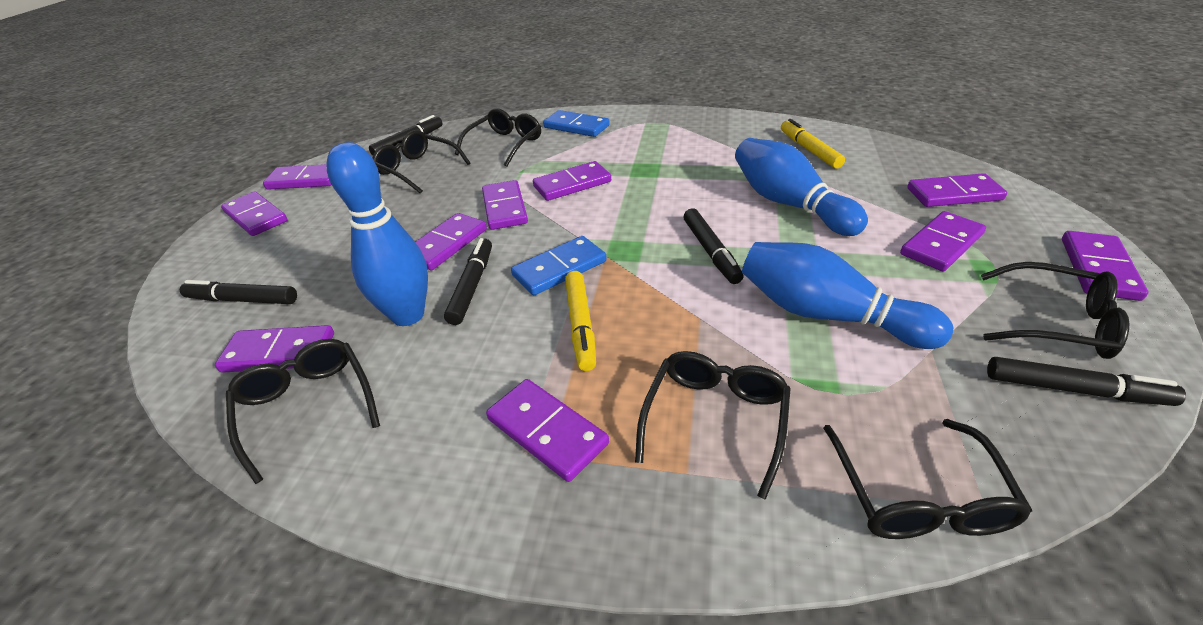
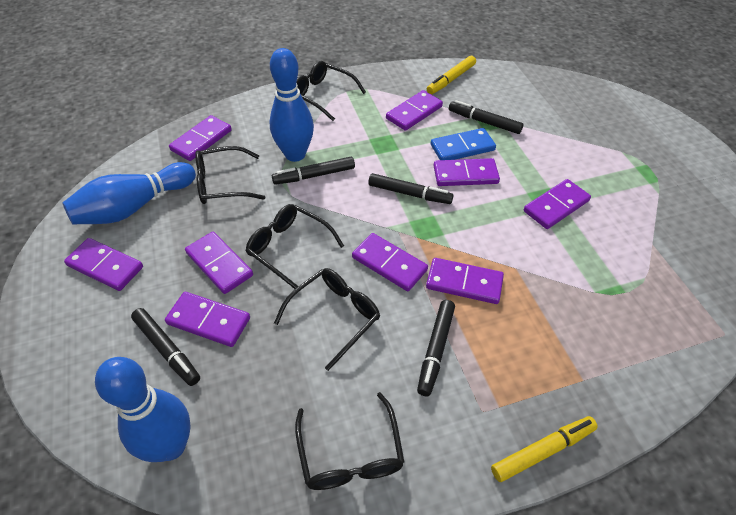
black glasses: [226,339,380,484] [372,130,470,194] [455,108,541,167] [635,351,791,500] [823,419,1032,539] [981,262,1129,359] = 6 -> [195,146,266,204] [245,204,344,289] [274,268,380,371] [295,392,404,490] [297,61,366,121] = 5
blue domino: [511,236,607,295] [543,110,610,137] = 2 -> [431,128,496,160] = 1
purple domino: [215,325,334,373] [221,192,287,236] [263,164,331,190] [415,213,487,270] [482,180,528,230] [486,379,609,482] [533,161,611,201] [900,211,986,271] [907,173,1007,207] [1062,231,1148,301] = 10 -> [64,238,143,291] [165,292,250,347] [169,115,232,161] [185,232,253,294] [352,233,428,291] [386,90,443,131] [426,258,504,304] [433,158,500,186] [524,179,591,229] = 9

